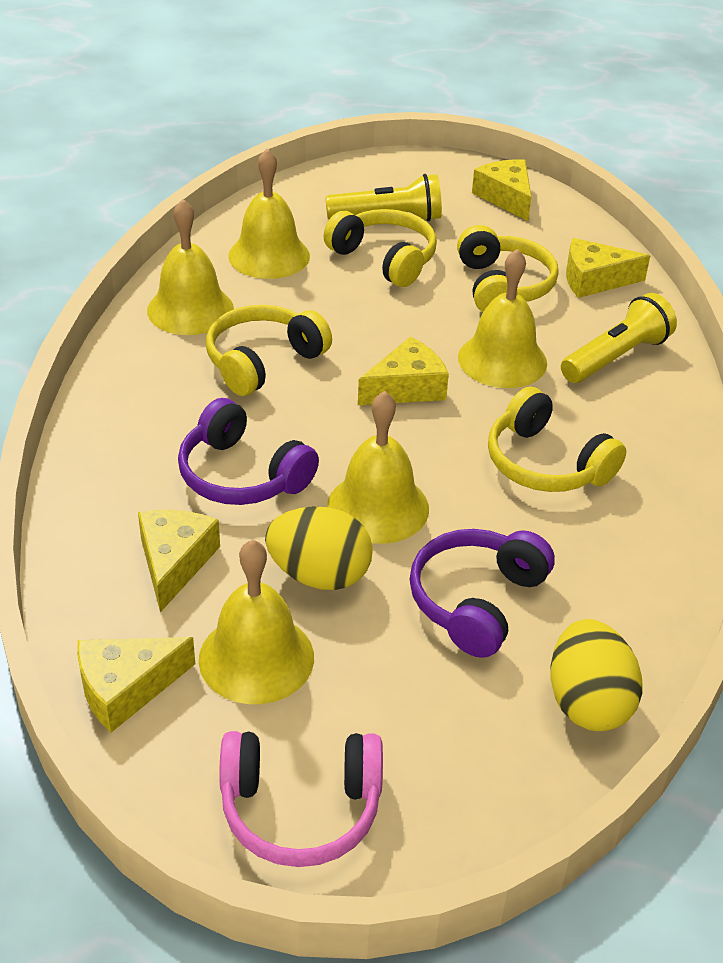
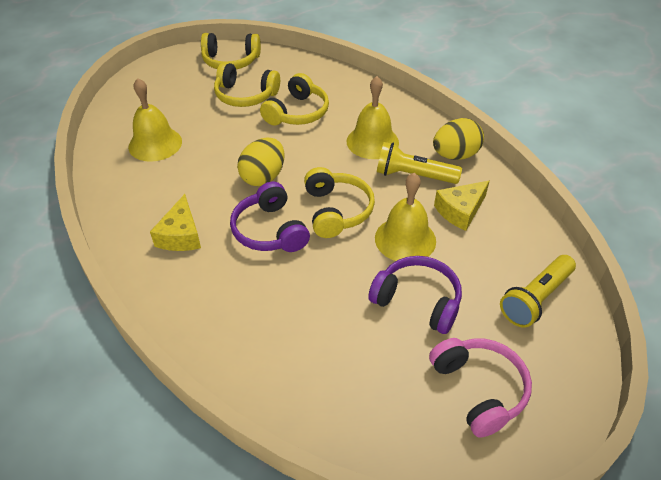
yellow bell: [147,199,234,335] [199,540,314,704] [228,148,310,279] [327,391,429,544] [458,249,547,388] = 5 -> [128,78,182,162] [346,76,399,159] [375,173,436,261] = 3
yellow cheese: [77,637,195,733] [138,510,220,612] [358,337,449,405] [472,159,531,221] [566,238,650,298] = 5 -> [150,194,201,251] [434,181,489,231] = 2

